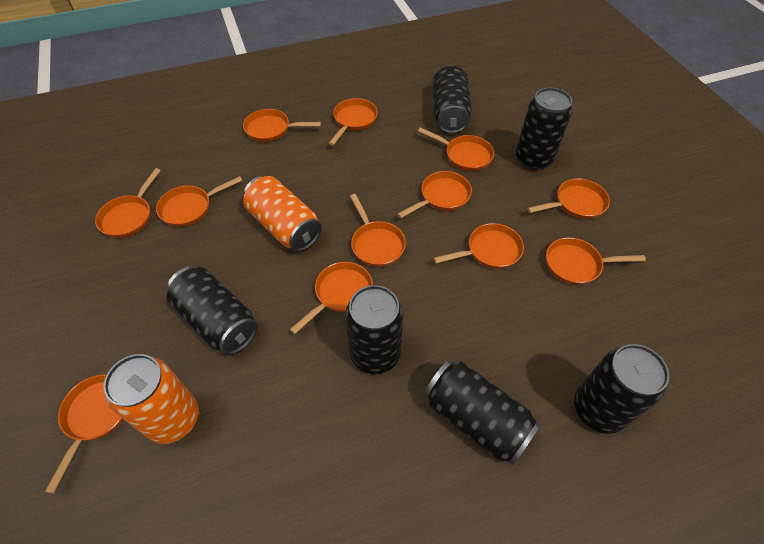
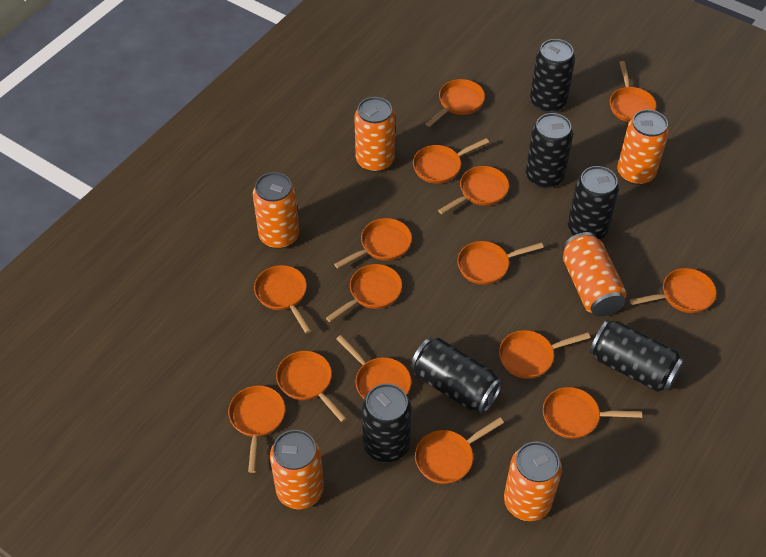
orange can: [103,354,199,444] [243,176,322,252] = 2 -> [253,172,300,249] [270,430,324,509] [354,97,395,172] [504,442,562,521] [562,232,626,317] [617,109,669,185] = 6
orange pan: [45,375,123,494] [95,168,161,238] [156,176,242,227] [243,109,321,142] [289,262,373,334] [329,98,378,146] [350,194,406,267] [397,171,472,218] [418,127,494,171] [434,223,524,269] [527,178,610,219] [546,237,646,285] = 12 -> [228,385,285,473] [254,265,312,333] [276,351,347,422] [326,264,402,322] [334,218,412,269] [336,335,411,399] [413,138,489,184] [415,417,504,484] [425,79,485,127] [438,166,509,214] [457,241,544,285] [499,330,590,379] [543,387,642,439] [610,61,656,122] [630,268,716,313] = 15

